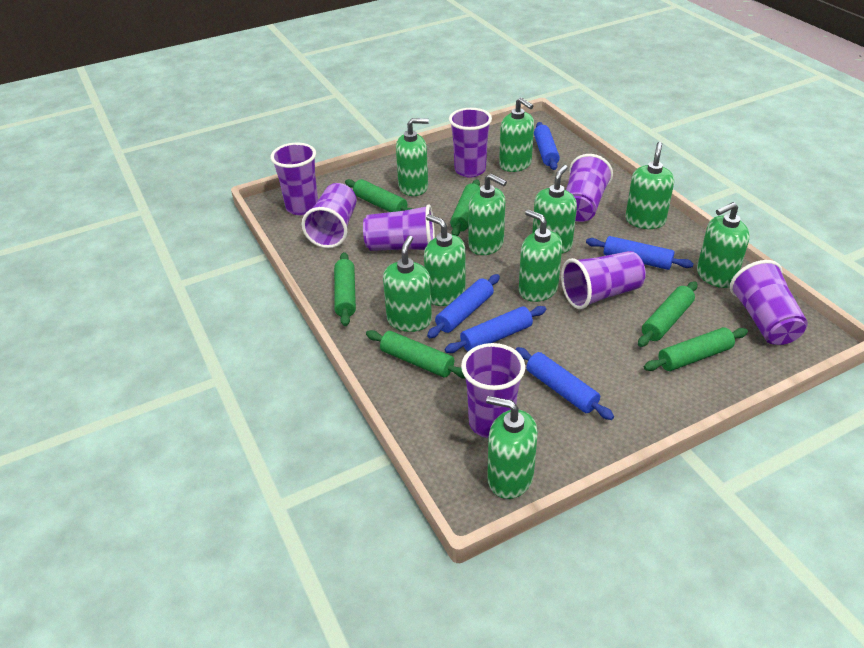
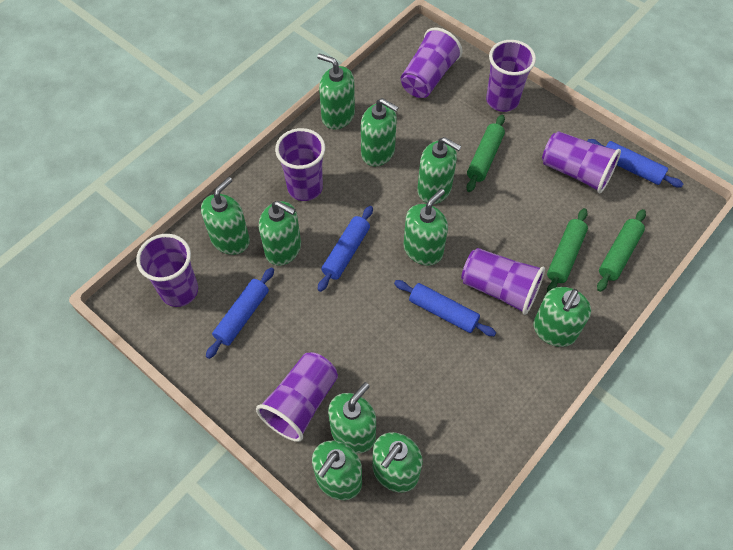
blue rolling pin: [427,274,500,338] [445,306,546,353] [515,347,614,420] [534,122,560,170] [586,236,694,270] = 5 -> [206,267,274,359] [318,206,373,292] [394,280,496,336] [587,139,683,187] = 4
green rolling pin: [334,252,356,326] [345,179,413,212] [366,330,465,379] [450,179,480,236] [638,281,698,347] [644,327,748,371] = 6 -> [467,115,505,192] [547,208,588,293] [597,209,646,292] = 3
purple cup: [271,143,318,215] [302,183,357,248] [363,204,435,251] [449,108,492,178] [461,343,525,438] [561,251,646,309] [566,154,613,222] [730,260,808,345] = 8 -> [136,234,198,307] [256,352,338,442] [275,128,325,201] [401,27,463,98] [461,248,545,315] [486,40,536,112] [542,131,621,193] = 7

